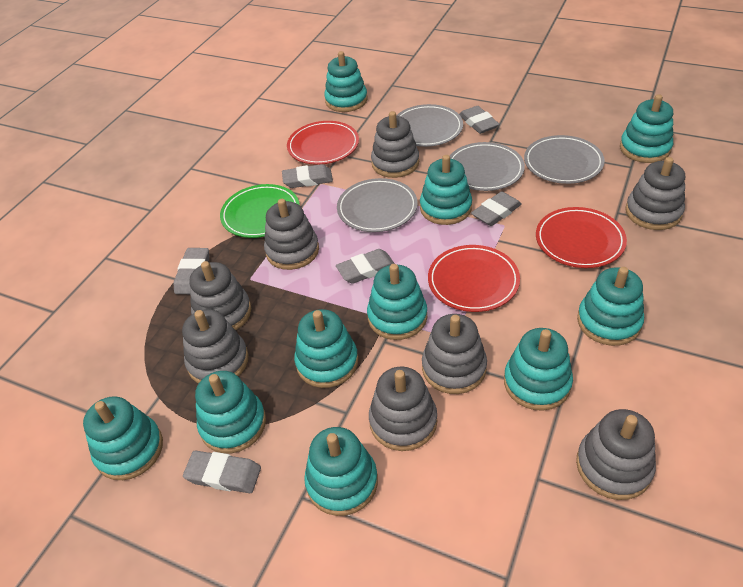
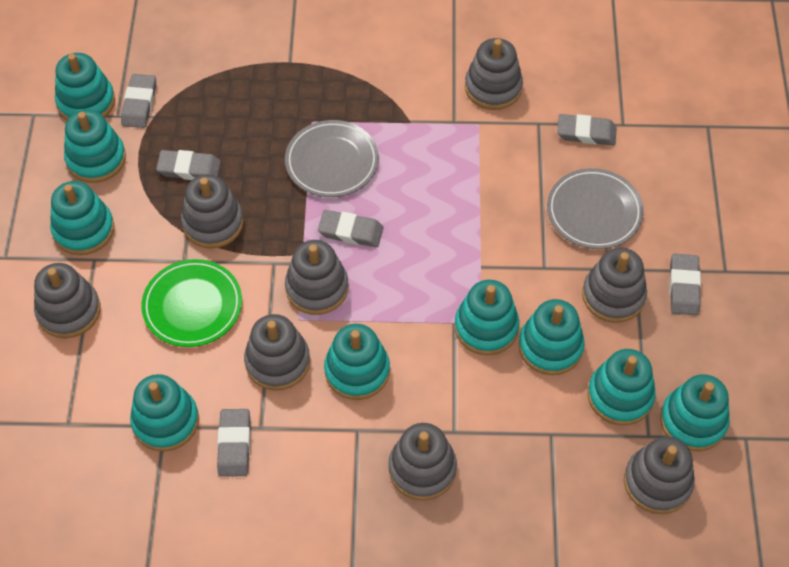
grey plate: [337,178,418,232] [396,104,463,147] [450,142,525,191] [524,135,605,184] = 4 -> [285,120,379,197] [547,168,644,249] = 2
red plate: [287,121,359,165] [428,245,520,312] [536,207,627,268] = 3 -> none = 0
turquoise stacking toy: [83,396,163,480] [195,371,266,453] [294,309,358,388] [304,427,378,516] [324,51,367,112] [367,264,427,340] [420,155,472,225] [504,328,573,411] [577,267,644,346] [620,94,673,163] = 10 -> [50,181,114,255] [55,53,115,120] [64,110,126,183] [130,374,199,451] [324,324,390,400] [455,280,519,355] [518,299,585,375] [587,349,656,425] [660,374,730,451] = 9

